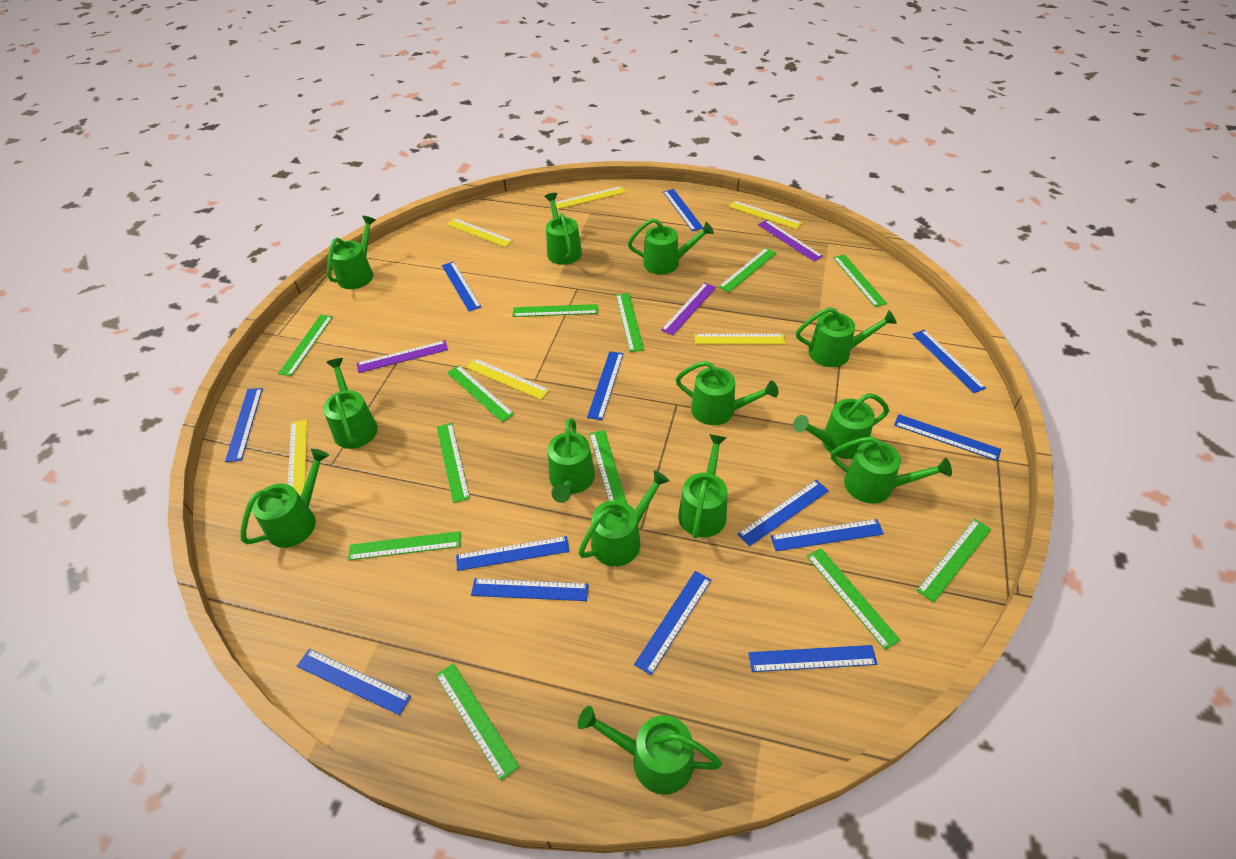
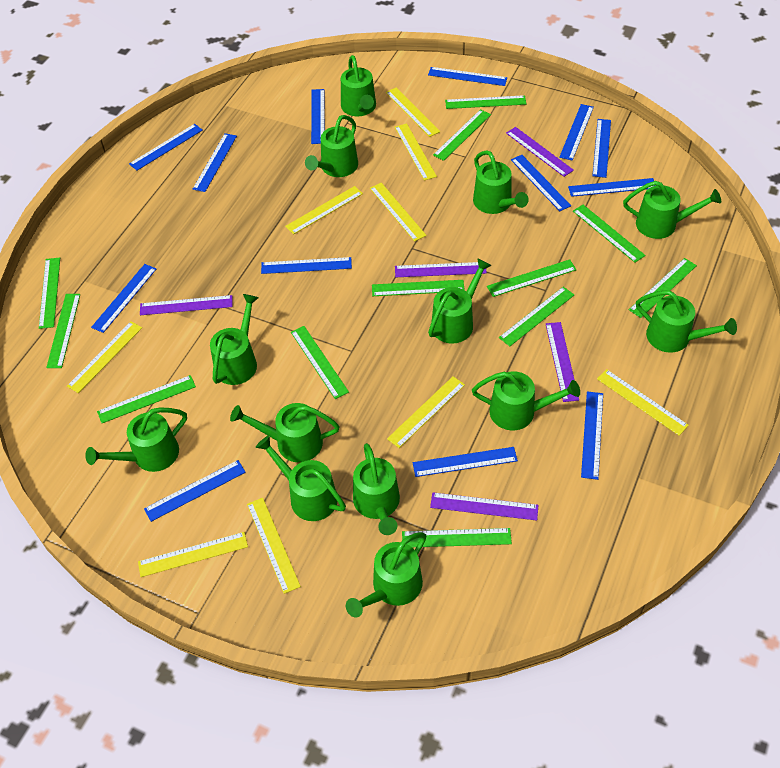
purple ruler: [357,340,448,373] [661,283,716,335] [758,220,823,261] = 3 -> [140,295,233,315] [395,262,487,277] [430,492,538,520] [506,127,574,177] [546,322,579,402] = 5
yellow ruler: [288,419,307,496] [446,218,513,247] [466,358,549,400] [555,186,626,209] [695,334,785,344] [729,201,802,229] = 6 -> [67,321,142,393] [138,532,248,577] [247,498,301,594] [285,186,363,235] [370,183,427,242] [386,88,441,137] [387,376,465,448] [395,123,437,181] [597,369,689,436] = 9

